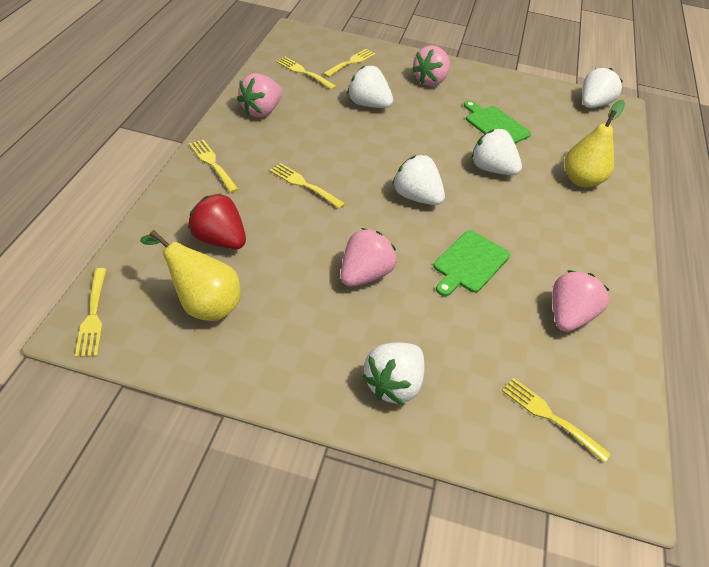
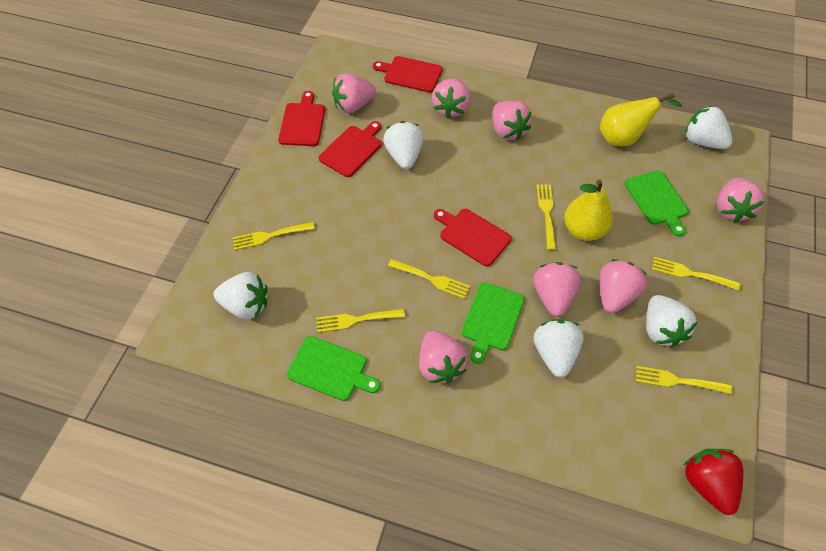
green cutting board: [433,230,510,296] [464,101,531,144] = 2 -> [287,336,380,401] [461,282,525,364] [624,170,689,236] = 3
pink strawberry: [237,73,282,117] [341,228,396,286] [412,45,450,86] [552,270,609,332] = 4 -> [332,73,376,113] [419,330,468,384] [432,79,470,118] [493,101,532,141] [533,262,581,317] [600,259,647,313] [717,178,765,222] = 7
red cutting board: none = 0 -> [278,91,325,146] [319,121,382,177] [373,56,443,93] [434,209,512,267] = 4

